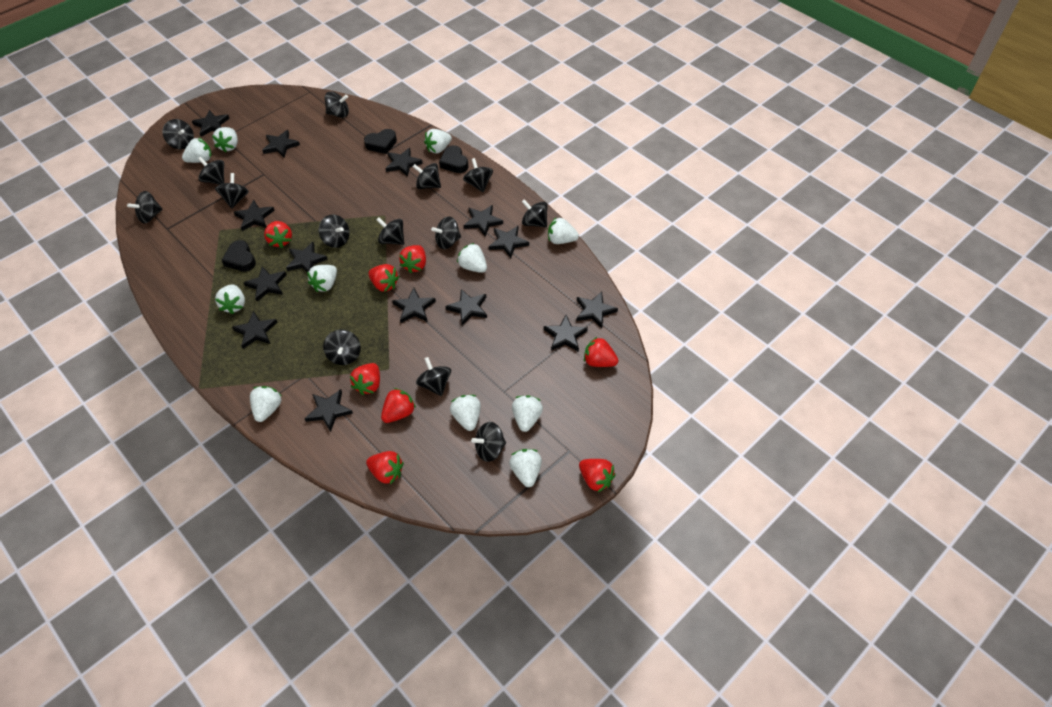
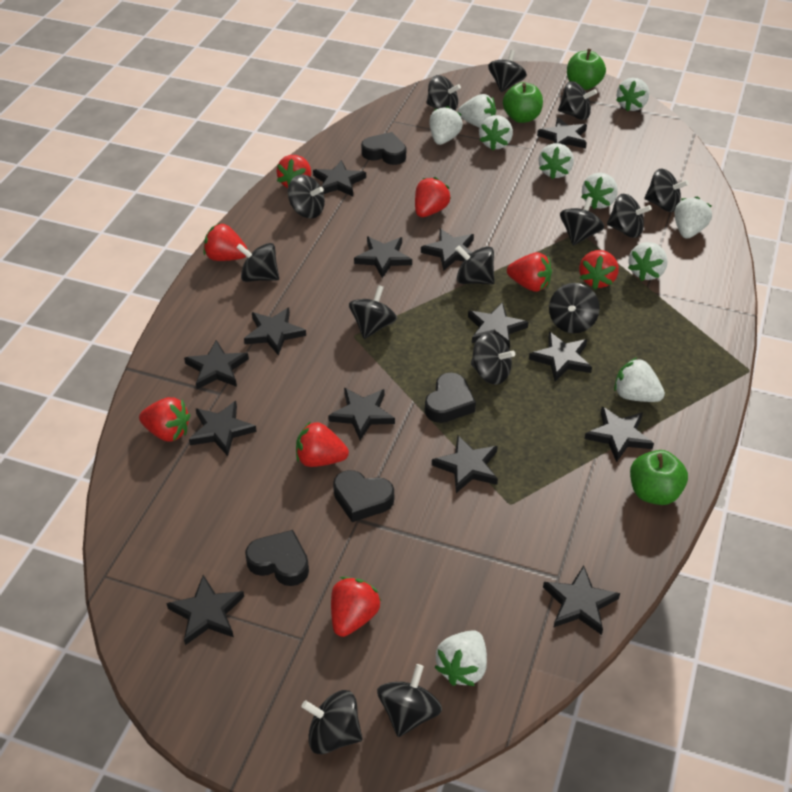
black heart: [222,240,256,272] [364,129,397,154] [439,145,469,173] = 3 -> [245,530,309,586] [333,470,394,522] [361,132,406,165] [425,372,476,423] = 4
green apple: none = 0 -> [503,82,543,123] [567,49,606,90] [630,450,688,505] = 3
white strawberry: [182,138,212,163] [212,127,238,152] [215,284,245,314] [250,386,282,422] [307,265,337,292] [424,129,452,154] [450,395,481,431] [457,243,487,273] [509,449,542,487] [512,395,543,432] [548,218,579,244] = 11 -> [429,106,463,145] [434,631,487,686] [458,94,496,128] [479,115,513,150] [539,143,574,179] [581,173,618,209] [614,357,665,402] [616,78,649,111] [628,242,668,281] [675,196,712,239] = 10

